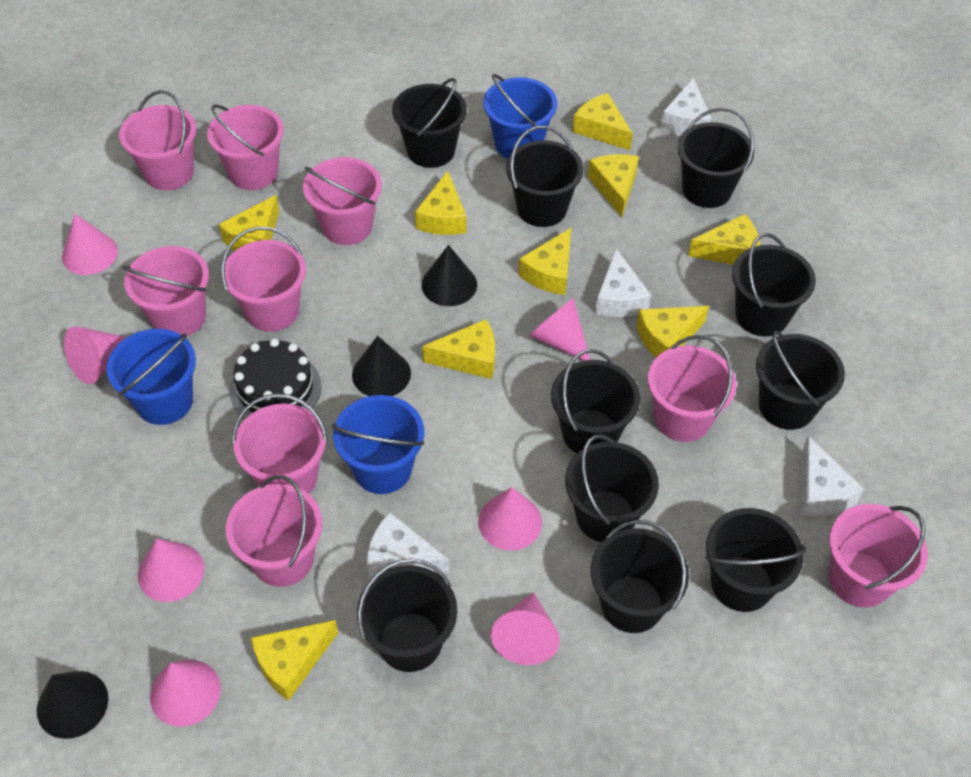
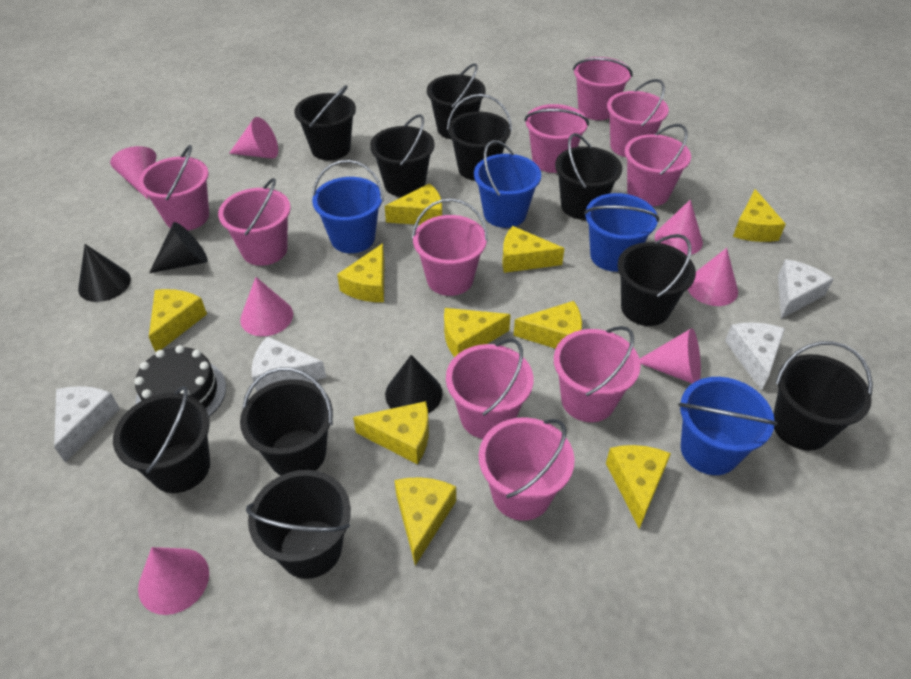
blue bucket: [106,329,196,425] [332,395,425,494] [483,74,557,159] = 3 -> [312,160,384,253] [474,140,541,228] [584,193,659,272] [678,377,778,475] = 4
pink bucket: [119,90,196,190] [123,246,209,336] [207,104,284,190] [221,227,306,332] [226,475,322,587] [232,393,328,494] [303,157,382,245] [648,335,736,442] [829,504,928,608] = 9 -> [138,145,209,230] [218,178,291,266] [412,198,488,296] [446,338,533,439] [479,417,575,521] [524,104,589,173] [554,326,641,422] [573,57,633,120] [607,79,669,157] [625,124,691,206] = 10
yellow cheese: [219,195,279,251] [251,620,338,701] [415,171,467,235] [422,319,495,379] [518,228,571,295] [573,93,633,150] [588,154,639,217] [636,306,709,357] [688,214,760,265] = 9 -> [149,289,207,352] [337,243,385,302] [353,401,429,465] [385,183,442,225] [394,477,456,566] [444,308,511,357] [502,226,565,273] [513,301,582,349] [606,445,671,529] [733,189,786,242] = 10

